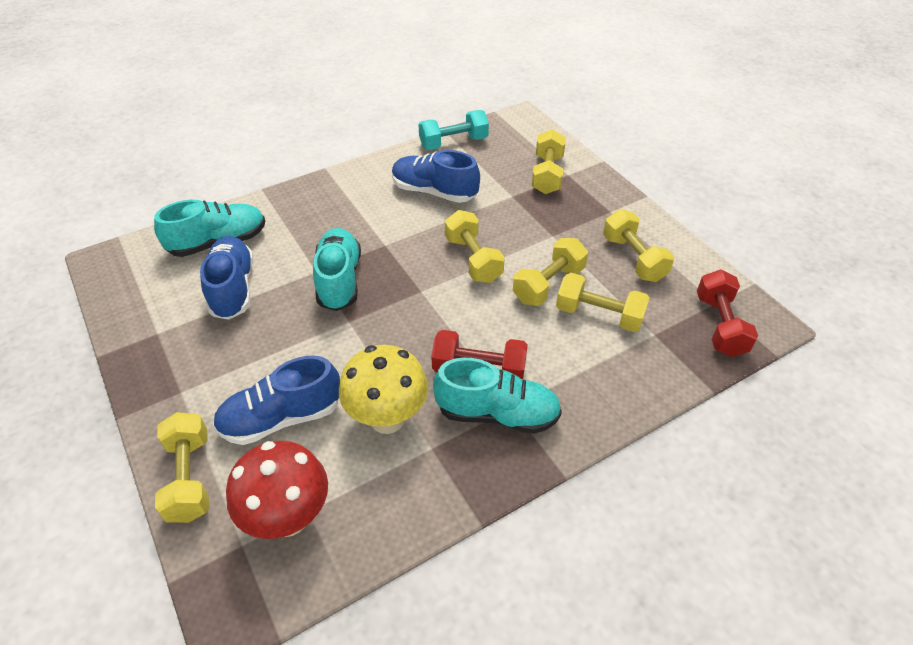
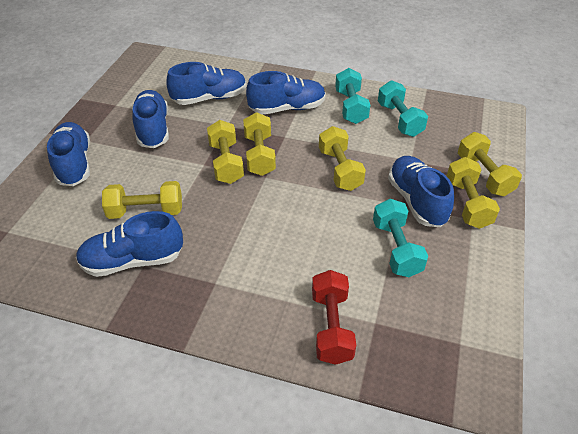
blue shoe: [200,236,254,320] [213,356,340,445] [392,150,480,203] = 3 -> [47,122,90,186] [76,211,183,277] [132,90,169,148] [166,62,246,105] [246,71,326,115] [388,156,454,227] = 6
red dumbbell: [431,330,528,380] [697,269,758,357] = 2 -> [312,270,356,365] = 1
red mushroom: [226,441,328,539] = 1 -> none = 0
turquoise dumbbell: [418,110,489,150] = 1 -> [335,68,370,124] [373,199,428,277] [378,80,428,137] = 3
turquoise shoe: [154,199,265,257] [313,228,361,311] [433,358,562,434] = 3 -> none = 0
yellow mushroom: [339,345,428,434] = 1 -> none = 0

